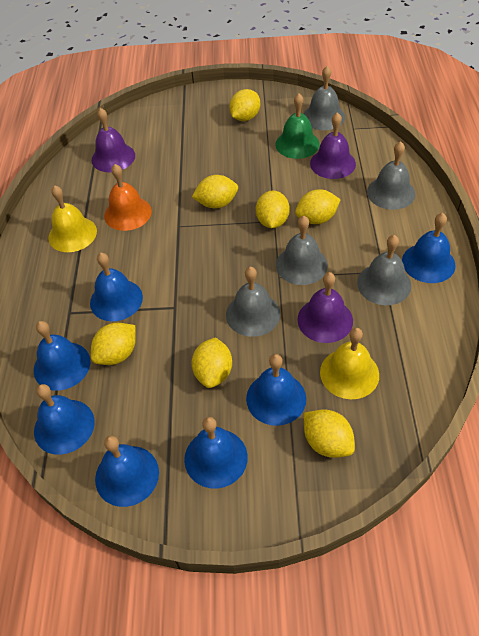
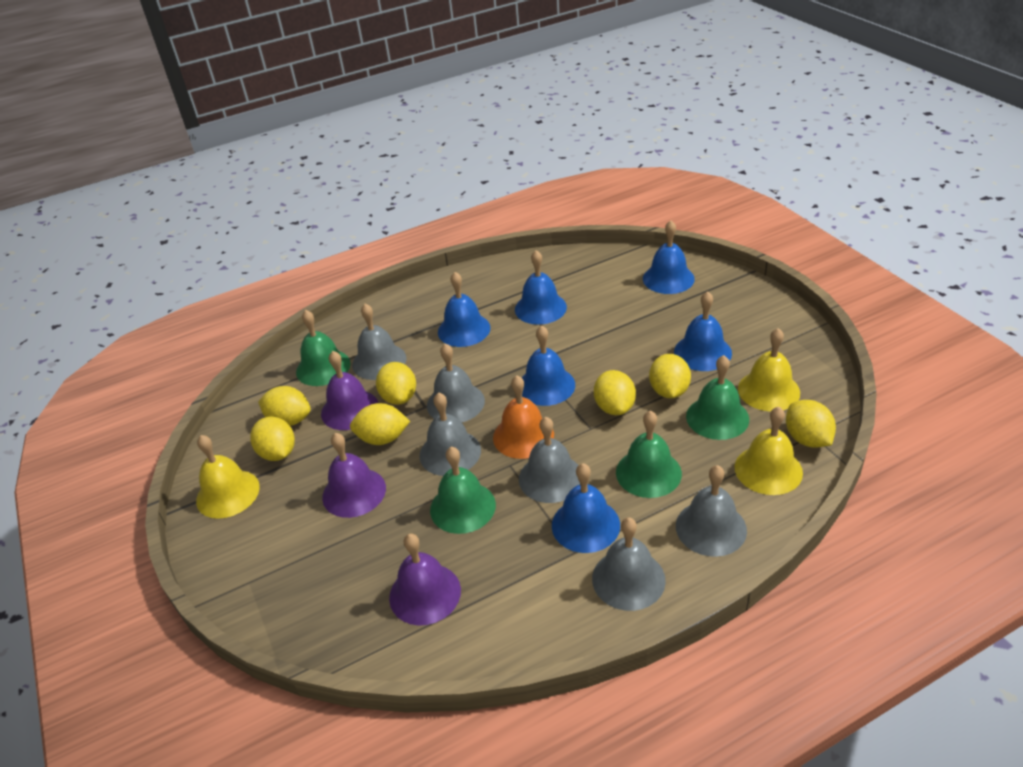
blue bell: [34,321,90,391] [34,384,95,455] [90,253,143,321] [95,436,159,507] [184,417,248,489] [246,354,306,426] [402,213,456,283] = 7 -> [438,272,491,347] [515,250,567,325] [522,325,575,406] [552,463,620,553] [643,220,695,294] [674,291,732,371] = 6
green bell: [275,93,320,159] = 1 -> [296,310,351,386] [430,447,496,534] [616,411,682,498] [686,355,749,440] = 4
grey bell: [226,267,280,337] [276,216,328,285] [303,66,345,130] [357,235,411,305] [367,141,416,210] = 5 -> [352,304,407,380] [420,392,481,476] [427,343,485,422] [519,417,580,503] [592,517,666,611] [676,465,747,557] = 6
yellow bell: [48,185,97,252] [320,328,379,399] = 2 -> [196,435,260,519] [735,406,803,495] [738,328,800,412] = 3

